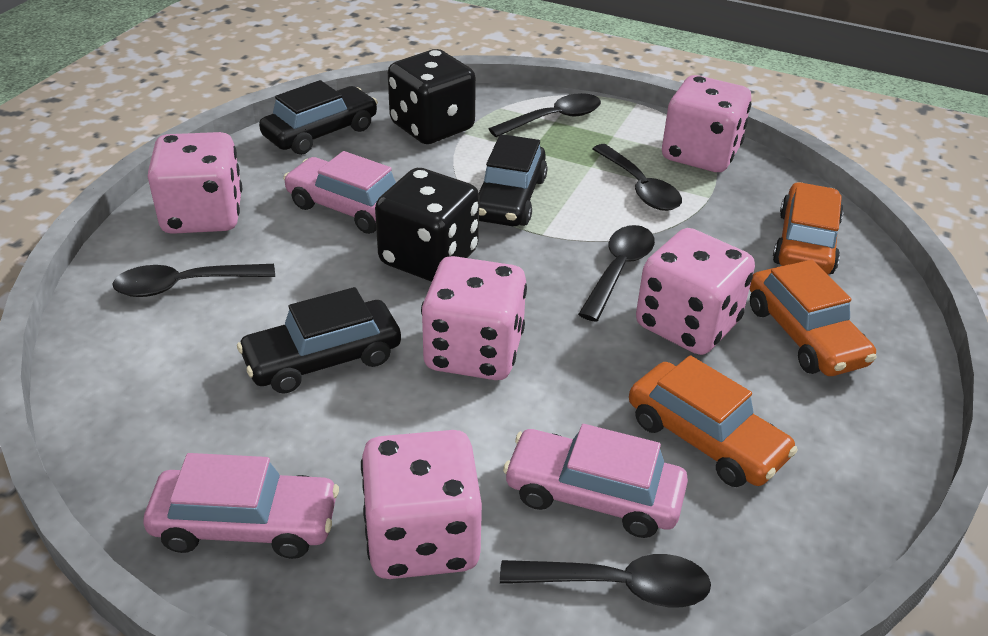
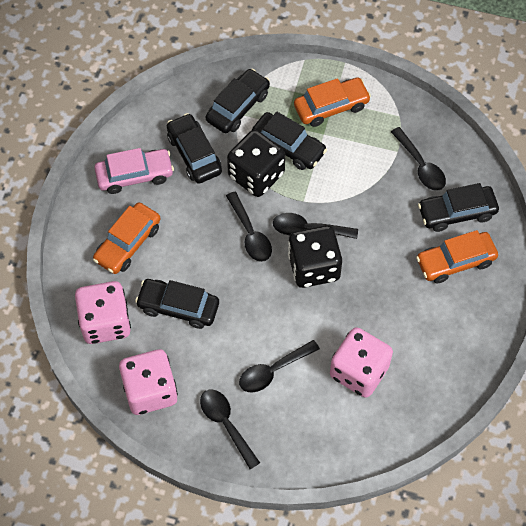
black car: [237,287,401,394] [259,80,378,155] [478,134,547,226] = 3 -> [135,279,219,329] [167,113,222,184] [206,68,270,133] [252,112,327,170] [418,183,499,232] = 5
pink car: [143,453,339,559] [283,151,396,234] [503,424,688,538] = 3 -> [94,148,174,194] = 1
pink dice: [148,132,242,234] [361,430,482,579] [421,256,527,380] [636,228,755,355] [662,75,752,172] = 5 -> [75,281,131,344] [119,349,178,415] [330,327,393,398] = 3

